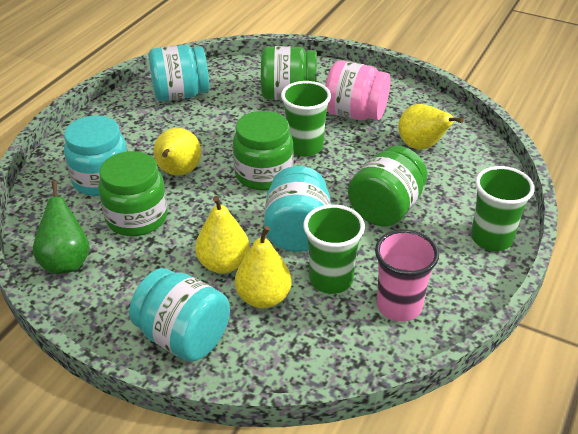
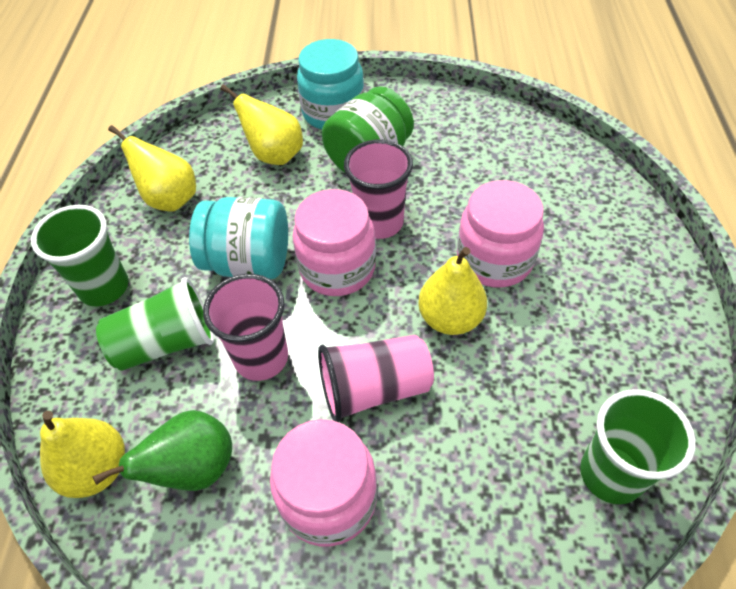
green jar: [98,151,168,236] [233,111,294,191] [261,46,317,100] [348,146,427,227] = 4 -> [322,86,414,173] = 1
pink cup: [375,229,439,322] = 1 -> [203,274,288,381] [318,335,434,422] [344,139,413,239] = 3
pink jar: [325,60,391,120] = 1 -> [270,419,377,547] [293,189,376,296] [457,180,544,288] = 3
turquoise jar: [64,116,127,196] [129,268,230,362] [149,45,209,101] [264,166,331,252] = 4 -> [189,197,288,279] [297,39,364,129] = 2

